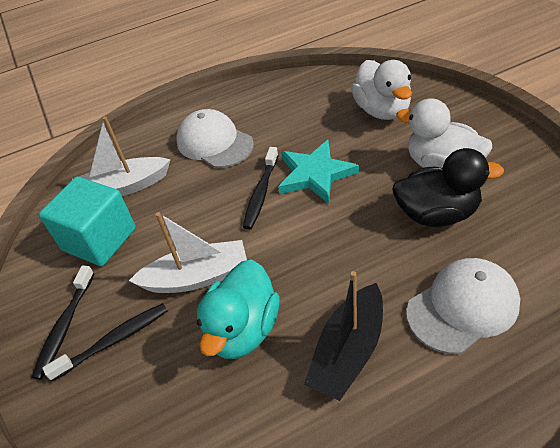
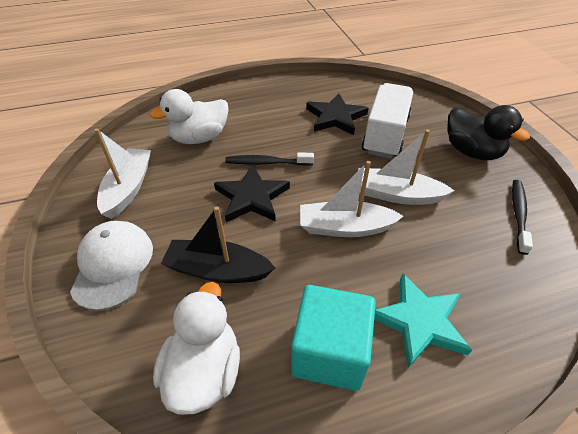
black star: none = 0 -> [214,164,290,222] [306,93,368,135] = 2
black toothbrush: [31,265,95,380] [43,303,167,382] [243,147,279,230] = 3 -> [225,152,314,166] [512,180,533,255] = 2
turquoise duck: [197,259,280,359] = 1 -> none = 0
white boat: [72,116,171,196] [129,212,247,293] = 2 -> [94,129,151,219] [300,161,403,237] [358,130,454,205] = 3
white cap: [176,109,254,168] [406,258,520,354] = 2 -> [70,221,153,311] = 1
white truck: none = 0 -> [362,83,413,159] = 1

